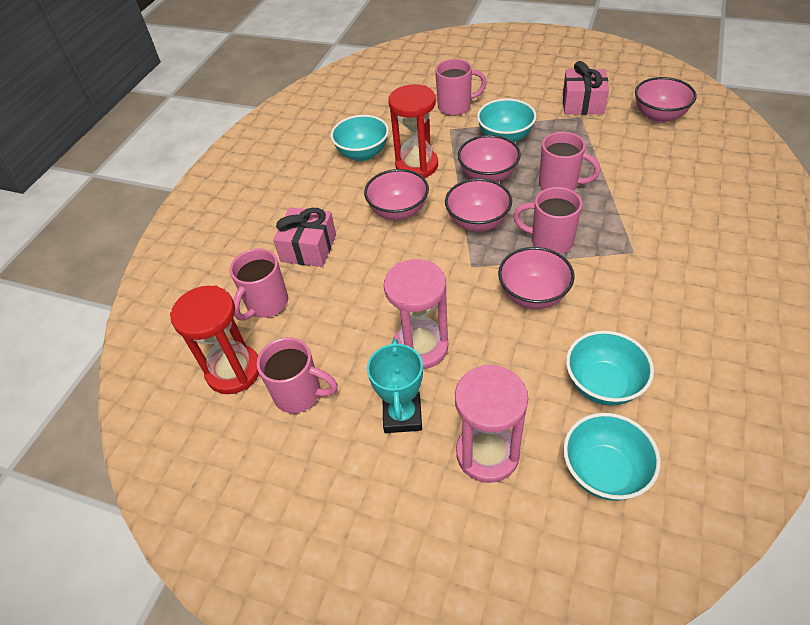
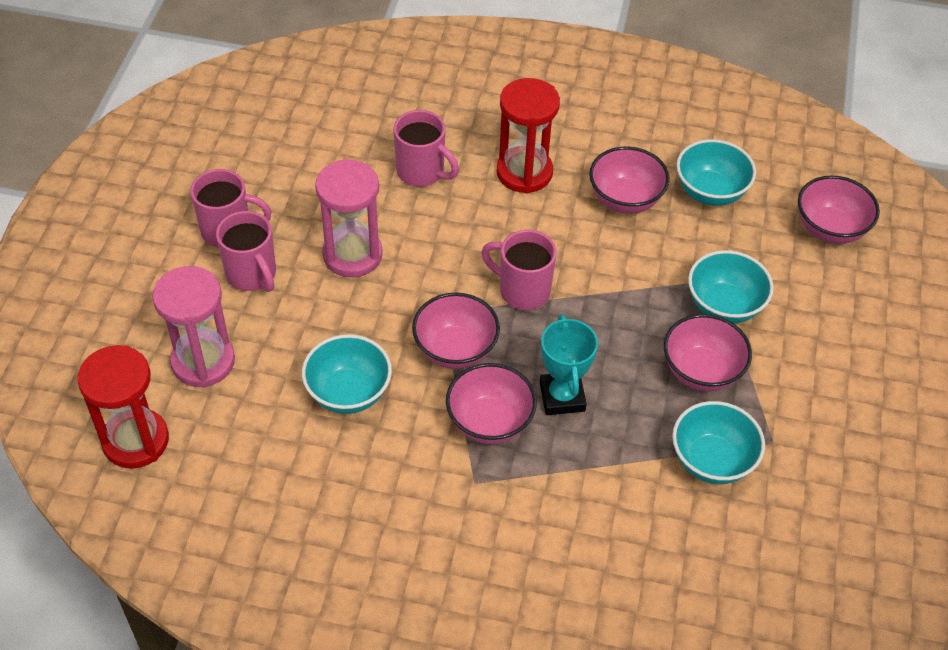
pink gift: [273,208,336,267] [563,61,609,115] = 2 -> none = 0
pink mug: [230,248,288,321] [257,337,338,413] [435,59,487,116] [513,187,582,254] [539,132,600,191] = 5 -> [190,169,272,248] [216,211,276,292] [393,110,459,187] [481,230,557,310] = 4

